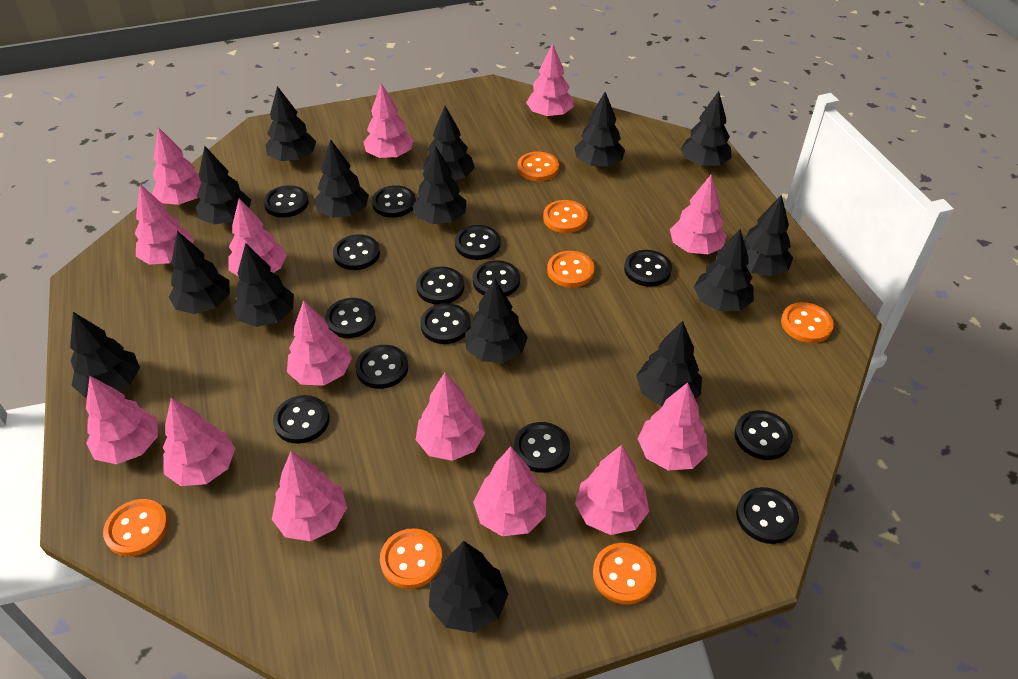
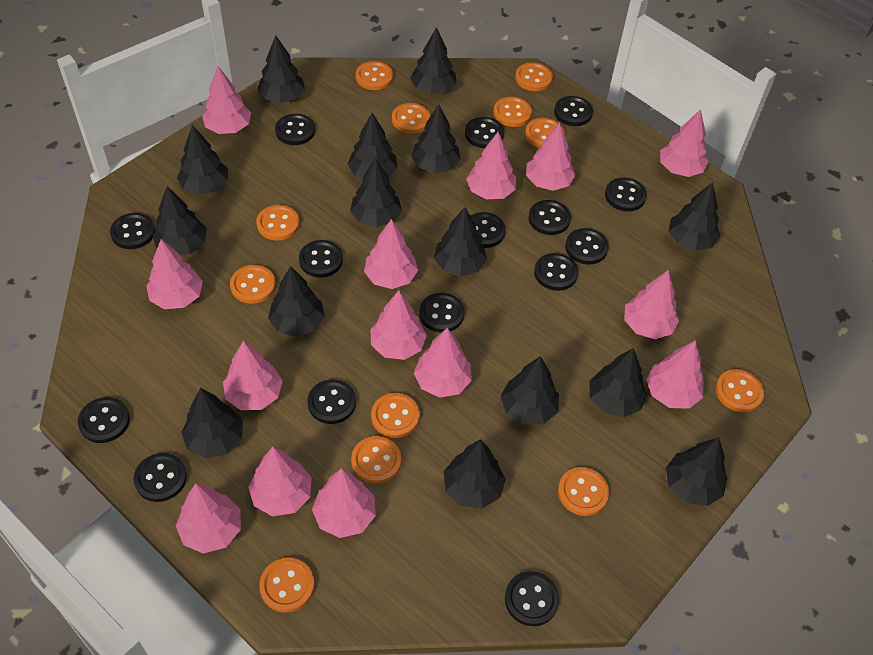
black button: [264,185,309,218] [273,395,330,444] [325,298,376,338] [333,234,380,270] [355,345,408,389] [372,185,416,218] [416,267,464,304] [420,303,471,344] [455,225,501,260] [473,260,520,296] [514,422,570,473] [624,250,672,287] [735,410,793,460] [736,487,799,544] = 14 -> [78,397,130,443] [110,213,155,249] [134,453,187,502] [275,114,315,145] [299,240,343,278] [307,380,356,424] [419,293,465,333] [465,117,504,148] [471,212,506,248] [505,571,559,626] [528,200,571,235] [534,253,578,291] [554,96,593,126] [565,228,609,265] [605,178,647,212] = 15
orange button: [103,499,168,557] [380,528,443,589] [517,152,559,181] [543,200,588,233] [547,251,595,288] [593,543,657,605] [781,302,834,343] = 7 -> [230,265,276,304] [256,205,300,240] [259,558,314,613] [351,436,401,484] [356,61,393,90] [371,393,420,438] [392,103,431,134] [493,97,532,127] [515,62,553,91] [525,118,565,148] [558,467,609,516] [716,369,764,412] = 12

